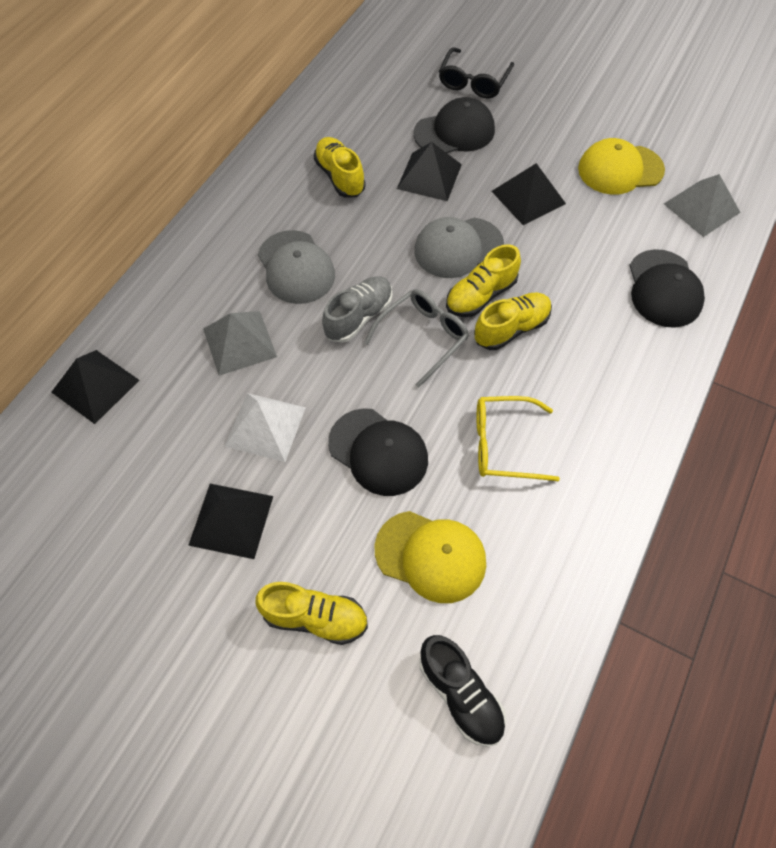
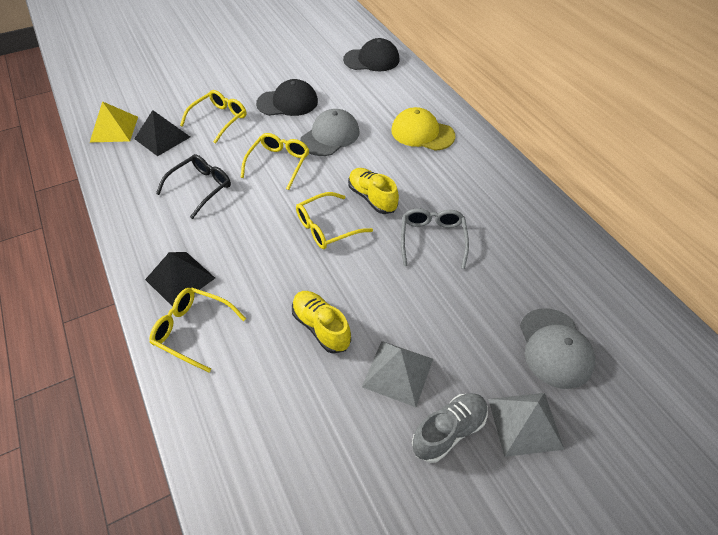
black cap: [328,408,428,496] [414,97,495,153] [629,249,705,328] = 3 -> [256,79,318,116] [343,38,399,71] = 2
black pyramid: [51,350,139,424] [188,484,273,559] [397,142,462,201] [492,163,566,225] = 4 -> [134,110,190,156] [145,252,215,307] = 2
black shoe: [419,635,506,747] = 1 -> none = 0
white pyramid: [224,393,306,462] = 1 -> none = 0
yellow cap: [375,511,486,603] [578,138,665,194] = 2 -> [391,107,455,151] = 1
yellow glasses: [477,396,560,481] = 1 -> [149,288,246,372] [180,90,246,144] [240,133,309,190] [296,192,373,249] = 4
yellow pyramid: none = 0 -> [90,101,138,142] = 1
yellow shoe: [256,582,368,645] [314,137,366,197] [446,244,521,317] [474,293,552,350] = 4 -> [292,291,351,354] [348,168,399,214] = 2

